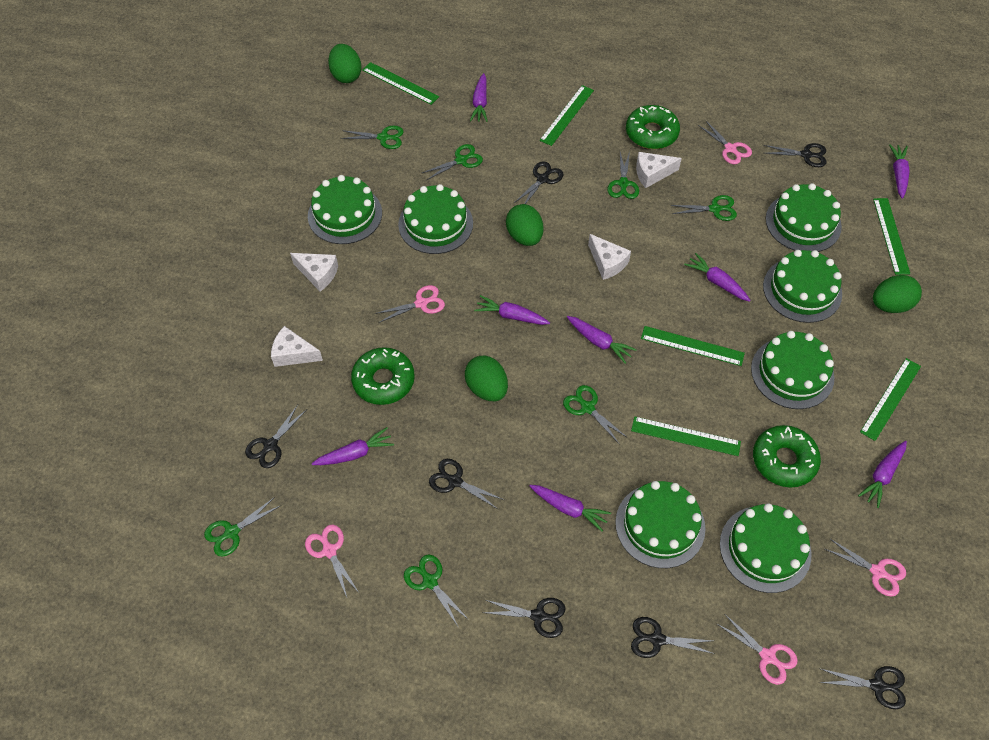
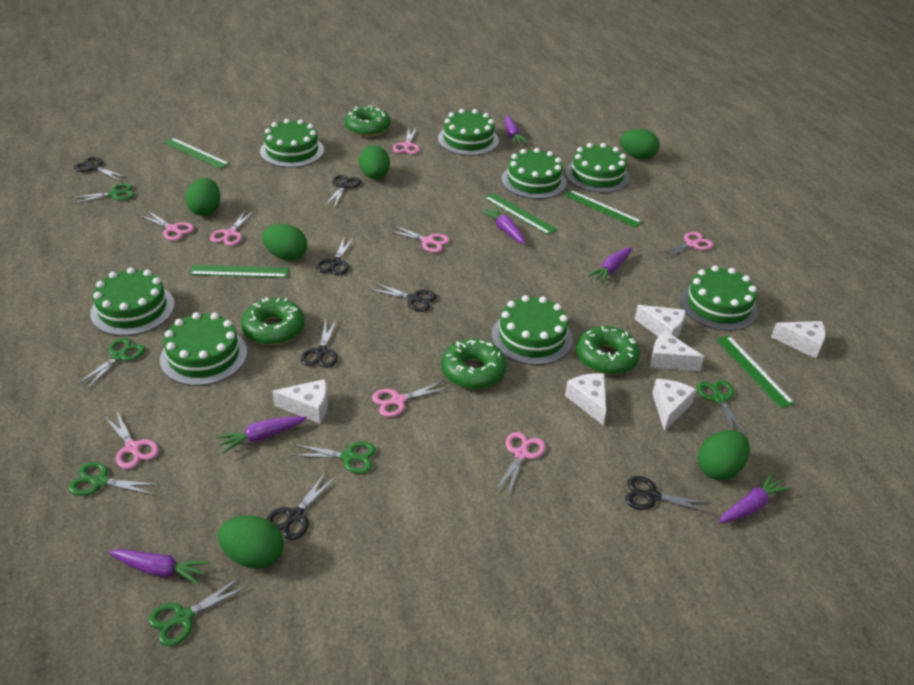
green cake: [308,175,382,244] [398,184,473,254] [615,481,706,568] [720,503,812,593] [751,331,834,409] [763,250,842,323] [766,183,842,252] = 7 -> [90,267,175,336] [160,312,247,386] [260,119,324,168] [438,109,499,156] [492,295,573,365] [502,148,567,199] [566,143,630,193] [680,265,758,331] = 8
green donut: [351,347,415,405] [626,105,680,149] [753,425,821,488] = 3 -> [241,298,305,345] [344,105,391,137] [442,339,507,389] [576,326,640,375] = 4
green egg: [328,44,361,83] [465,356,508,401] [506,204,543,246] [873,275,922,313] = 4 -> [185,178,220,216] [218,515,284,569] [262,224,307,261] [359,145,390,179] [620,129,659,160] [698,430,750,480] = 6
green ruler: [362,62,439,105] [539,85,594,146] [631,416,741,456] [641,326,745,366] [860,358,921,441] [873,198,910,275] = 6 -> [163,138,230,169] [189,265,289,278] [484,193,557,235] [563,190,643,228] [716,336,795,408] = 5
green scissors: [204,497,280,556] [341,126,404,149] [404,554,469,628] [422,144,483,181] [563,385,628,445] [607,151,639,199] [670,195,737,221] = 7 -> [68,462,159,496] [70,183,135,204] [76,338,145,390] [148,577,248,646] [291,441,376,474] [697,380,746,436] = 6
pink scissors: [305,525,359,597] [375,285,445,323] [698,120,752,164] [717,615,798,685] [825,538,906,597] = 5 -> [104,412,159,469] [139,211,194,241] [210,209,254,246] [372,381,448,417] [388,225,450,253] [393,127,420,154] [496,432,546,496] [658,232,713,259] = 8
purple carrot: [312,427,394,465] [470,73,488,122] [474,295,550,325] [530,485,611,532] [567,316,637,364] [684,253,751,302] [858,441,907,508] [889,144,909,199] = 8 -> [108,549,210,585] [216,416,307,453] [481,206,525,244] [505,115,528,145] [587,247,632,284] [718,473,791,523] = 6
white cheese: [271,326,323,367] [290,253,338,292] [588,234,631,280] [636,152,682,188] = 4 -> [272,379,328,423] [565,373,606,425] [635,305,685,338] [650,331,704,371] [652,379,696,431] [771,321,826,359] = 6

